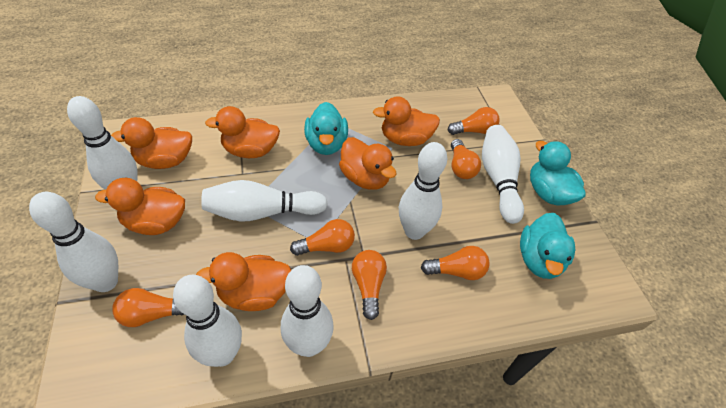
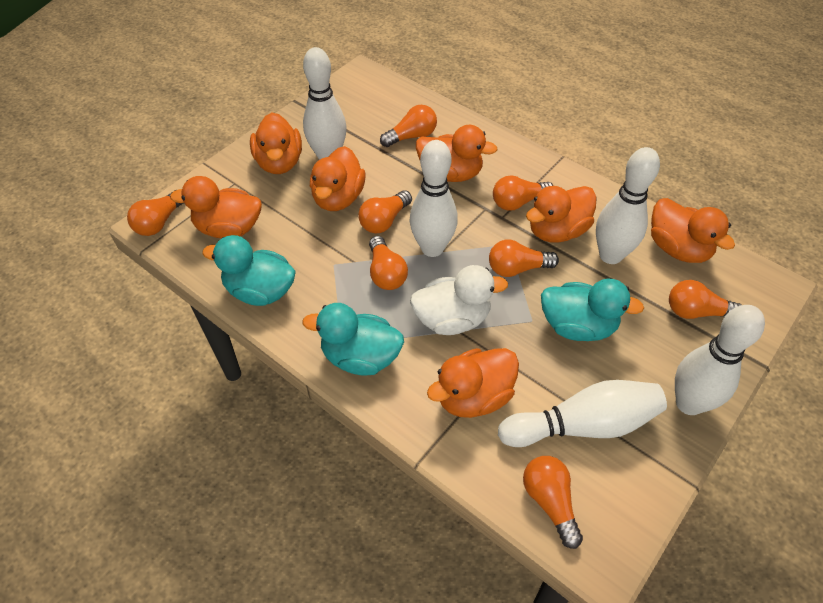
orange duck: [95,178,185,235] [111,117,192,169] [196,252,291,311] [205,106,280,158] [339,137,396,190] [373,96,440,146] = 6 -> [170,176,262,238] [250,112,302,174] [310,146,365,211] [416,125,498,182] [427,348,519,418] [526,186,597,243] [651,198,735,263] = 7
orange light bulb: [112,288,185,327] [290,219,355,256] [352,250,387,320] [421,246,490,280] [448,107,499,135] [451,139,481,179] = 6 -> [127,190,183,236] [358,190,412,233] [369,236,408,290] [380,105,437,147] [489,240,559,277] [493,175,553,211] [523,456,583,549] [669,280,741,319] = 8
white bowling pin: [29,192,118,292] [67,96,138,189] [173,275,242,367] [201,180,328,222] [281,265,334,357] [399,142,447,240] [482,125,524,224] = 7 -> [303,47,347,160] [409,140,458,257] [498,380,667,447] [596,147,660,264] [675,305,765,415] = 5
white duck: none = 0 -> [410,265,508,335] = 1

